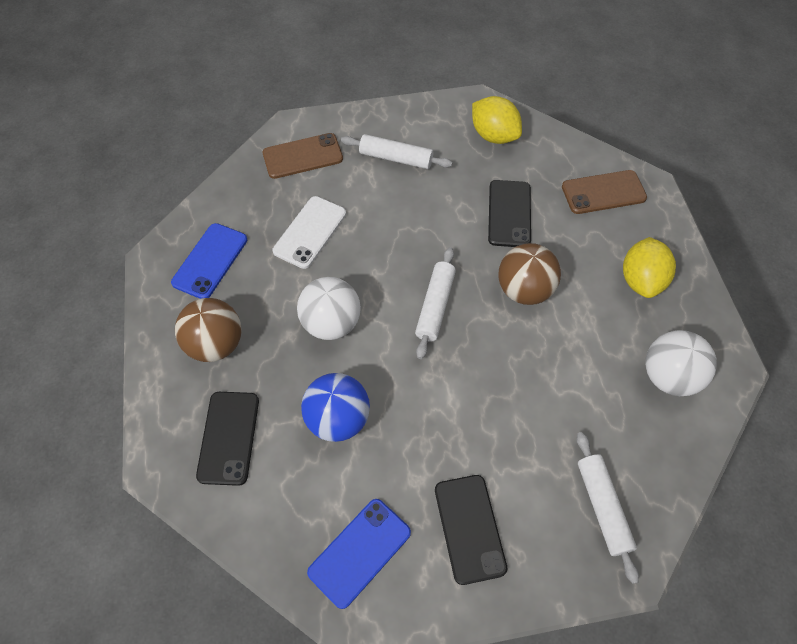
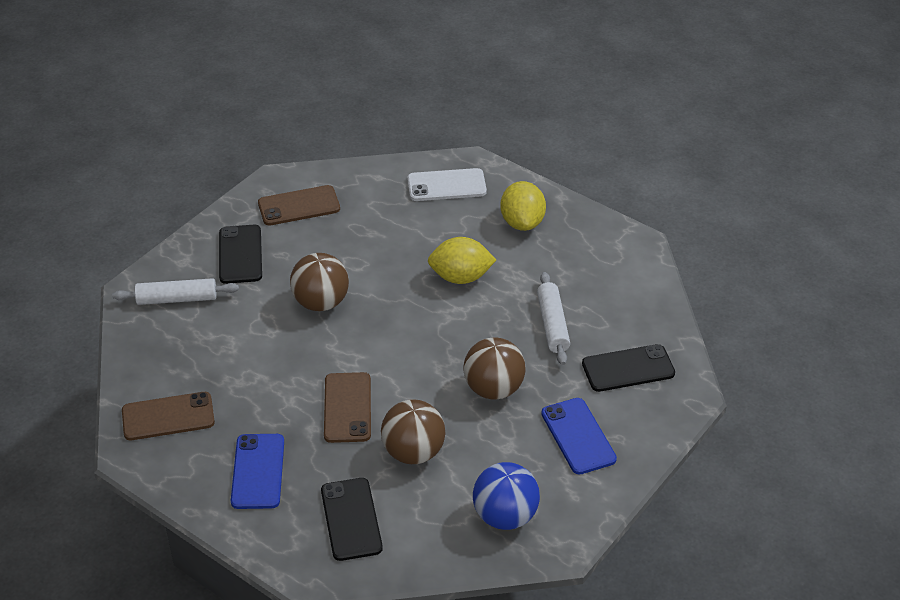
brown ball: [175,298,242,362] [499,243,561,305] = 2 -> [290,253,349,311] [381,399,446,464] [464,337,526,399] = 3
brown phone: [262,133,343,179] [562,170,647,214] = 2 -> [122,392,215,440] [258,185,340,225] [324,372,371,443] = 3
white ball: [297,277,361,340] [646,330,717,396] = 2 -> none = 0
white rolling pin: [341,134,453,169] [415,247,456,359] [577,432,639,584] = 3 -> [112,278,239,305] [537,272,570,365] = 2

